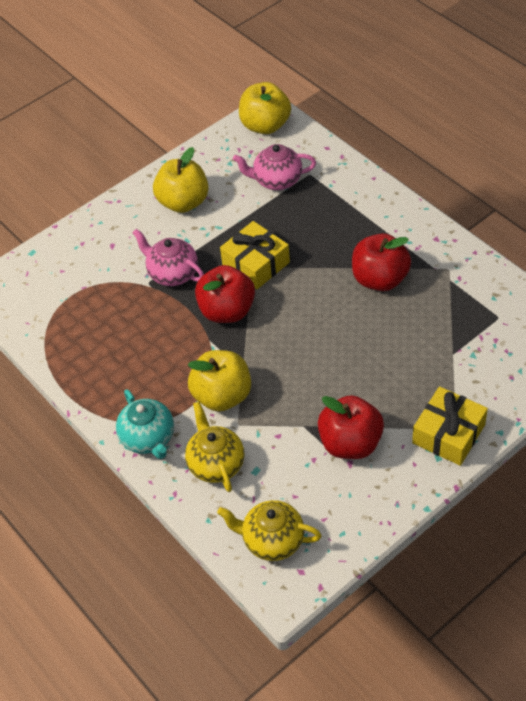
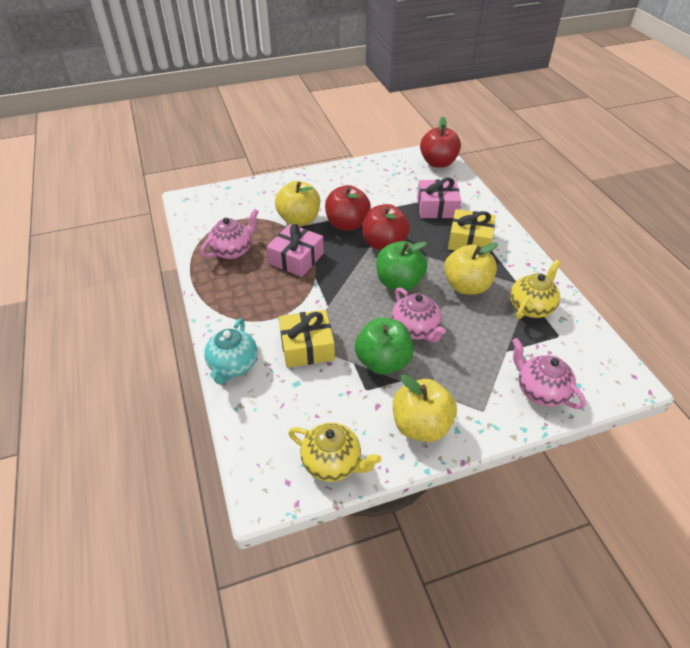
green apple: none = 0 -> [355,318,414,375] [376,241,427,291] = 2
pink gift: none = 0 -> [267,224,324,277] [417,178,461,218] = 2
pink teapot: [132,229,204,286] [233,144,316,190] = 2 -> [201,209,259,259] [392,287,446,343] [512,338,586,409] = 3

